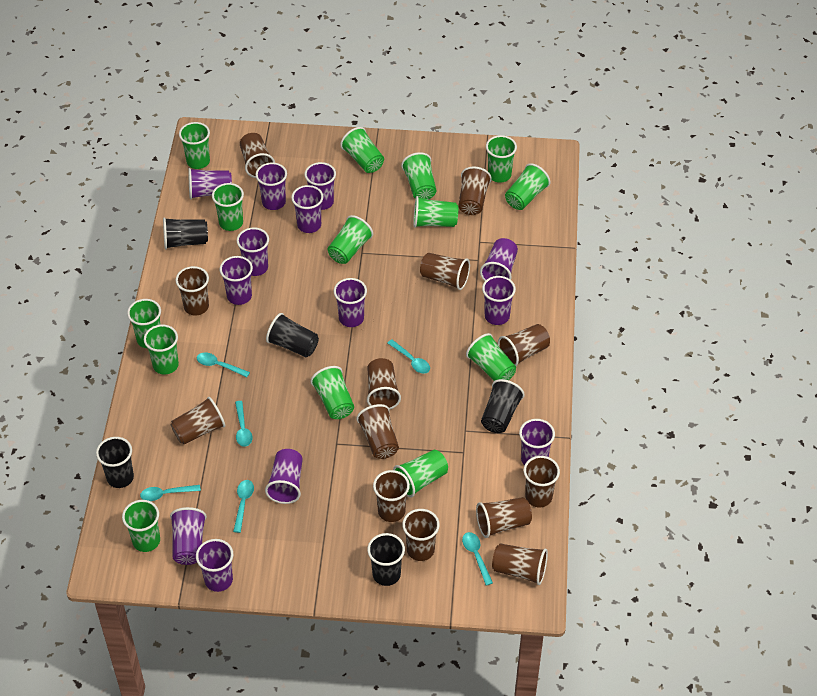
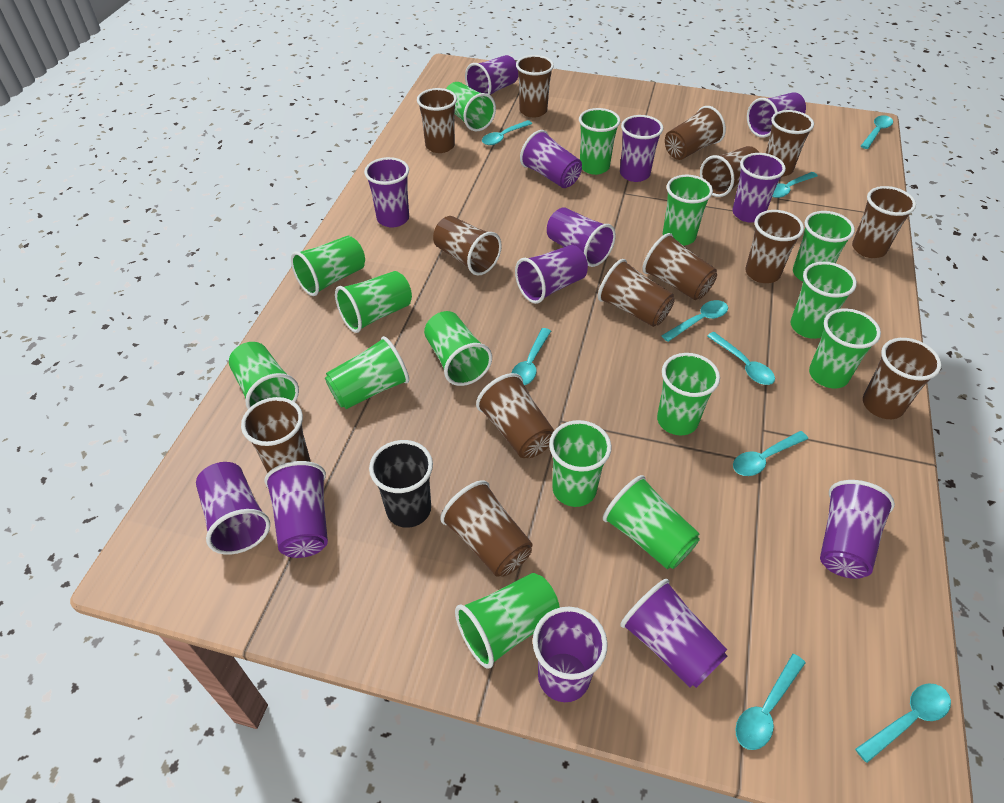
black cup: [96,437,134,488] [163,217,208,249] [266,313,319,357] [367,533,405,586] [481,379,525,433] = 5 -> [369,440,433,528] = 1
brown cup: [171,397,225,444] [176,266,209,315] [240,133,275,178] [356,404,399,459] [367,358,401,409] [373,470,410,522] [402,509,440,561] [420,253,470,290] [458,167,492,215] [476,497,532,538] [492,544,548,585] [498,324,550,366] [524,456,560,507] = 13 -> [241,397,310,473] [417,88,457,153] [433,216,502,275] [440,480,533,577] [476,373,555,458] [516,55,554,118] [598,259,675,327] [642,233,717,300] [665,106,726,160] [700,146,760,197] [745,210,804,283] [766,110,814,177] [852,186,916,258] [863,338,942,419] = 14
green cup: [122,500,160,552] [127,299,161,348] [144,325,179,375] [179,122,210,169] [212,183,244,231] [311,366,354,419] [328,215,373,264] [340,127,384,173] [393,450,448,498] [401,152,436,199] [413,196,458,228] [466,333,516,381] [486,135,517,183] [505,163,550,210] = 14 -> [229,342,299,409] [291,236,365,296] [325,336,409,409] [335,271,412,333] [424,311,492,386] [446,82,496,131] [455,573,559,669] [549,420,612,507] [579,108,620,175] [603,475,700,569] [657,353,720,435] [663,175,713,246] [790,262,857,339] [793,211,855,282] [809,308,881,388] = 15
turquoise spoon: [140,485,201,501] [197,352,250,377] [233,480,254,533] [235,401,252,447] [388,339,430,374] [462,532,493,586] = 6 -> [482,120,533,145] [512,328,551,385] [661,300,728,342] [707,332,775,385] [733,431,808,476] [735,654,805,750] [772,172,818,198] [855,683,951,763] [861,115,893,149] = 9

